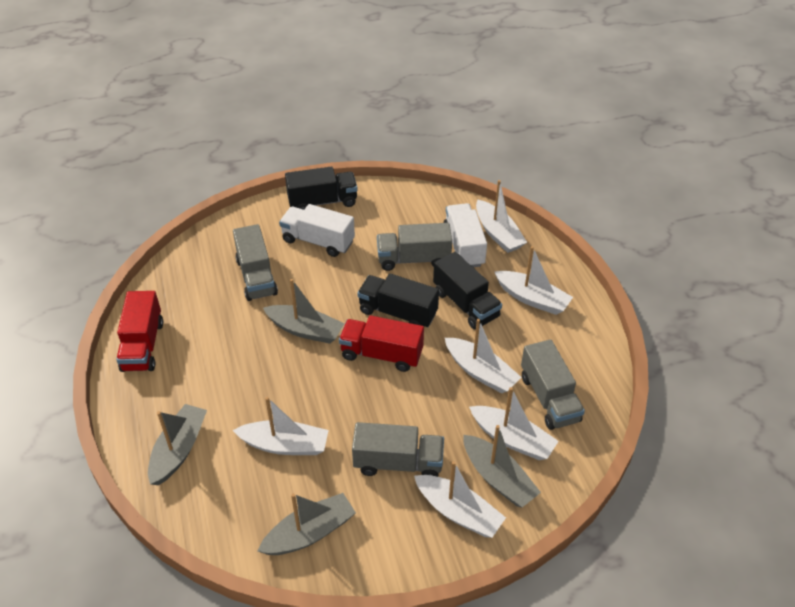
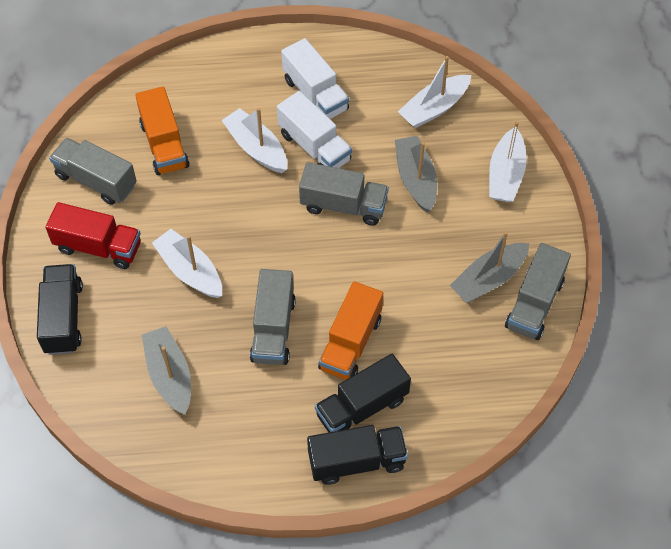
grey boat: [148,404,207,485] [258,493,356,555] [263,279,345,344] [463,425,541,507] = 4 -> [142,326,191,415] [395,136,437,212] [450,231,529,303] = 3
orange truck: none = 0 -> [135,86,189,175] [318,281,383,380] = 2
red truck: [116,291,163,372] [339,315,424,372] = 2 -> [45,202,141,269] = 1
white boat: [233,397,329,455] [414,461,506,538] [445,319,521,393] [469,387,558,460] [476,180,527,253] [495,246,573,315] = 6 -> [152,229,222,298] [221,108,287,173] [398,56,471,128] [489,121,527,202] = 4

